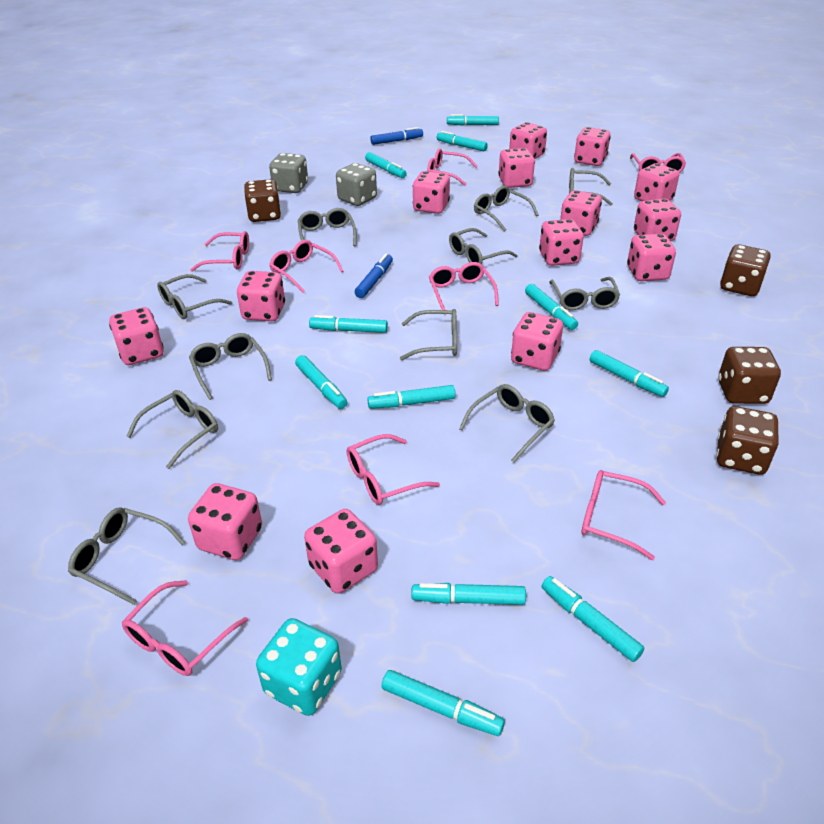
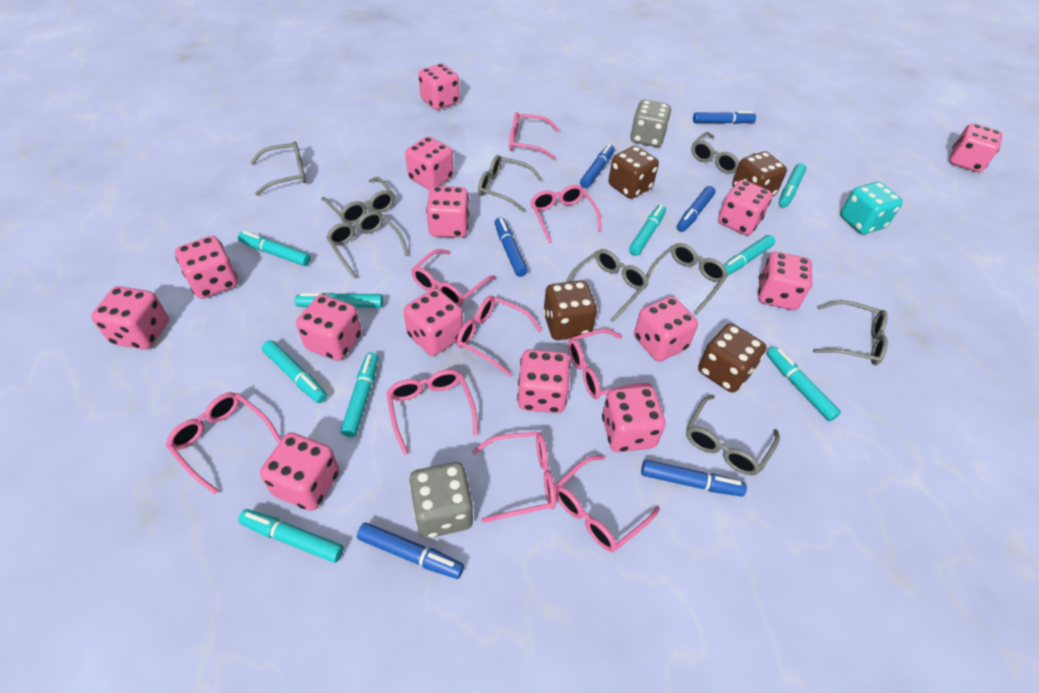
blue marker: [355,253,393,298] [370,127,423,145] = 2 -> [357,522,464,579] [495,218,528,277] [580,144,615,188] [641,460,747,497] [677,186,715,232] [693,111,756,124] = 6
grey glasses: [68,508,185,605] [126,390,218,469] [157,274,232,319] [189,333,272,400] [298,208,357,246] [400,309,457,360] [449,228,518,264] [459,384,555,463] [474,186,539,231] [549,277,620,310] [569,168,613,205] = 11 -> [250,141,306,196] [321,177,394,224] [326,211,409,279] [478,155,543,212] [566,249,649,323] [646,243,728,315] [686,395,780,475] [691,132,755,174] [813,300,888,365] = 9
pink glasses: [122,580,248,676] [190,231,249,272] [269,240,343,293] [347,434,440,505] [427,148,478,186] [429,262,499,310] [582,470,666,560] [630,153,686,173] = 8 -> [166,392,281,494] [386,370,478,455] [411,249,496,306] [457,296,543,376] [472,432,556,523] [509,112,559,159] [530,185,602,243] [555,455,660,552] [568,329,652,399] = 9
turquoise marker: [295,355,347,409] [309,315,388,333] [365,152,407,178] [367,385,456,409] [382,670,505,736] [411,583,526,605] [437,131,488,151] [447,114,499,126] [525,284,578,330] [542,576,644,662] [590,350,669,397] = 11 -> [238,231,311,266] [238,509,344,563] [262,340,327,403] [295,293,383,308] [341,352,379,437] [629,205,666,256] [724,235,775,275] [767,347,841,421] [779,163,806,208] = 9

